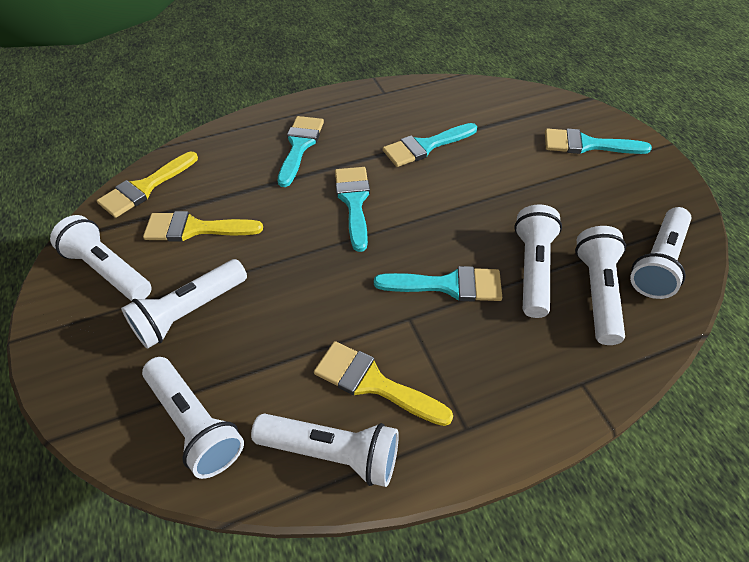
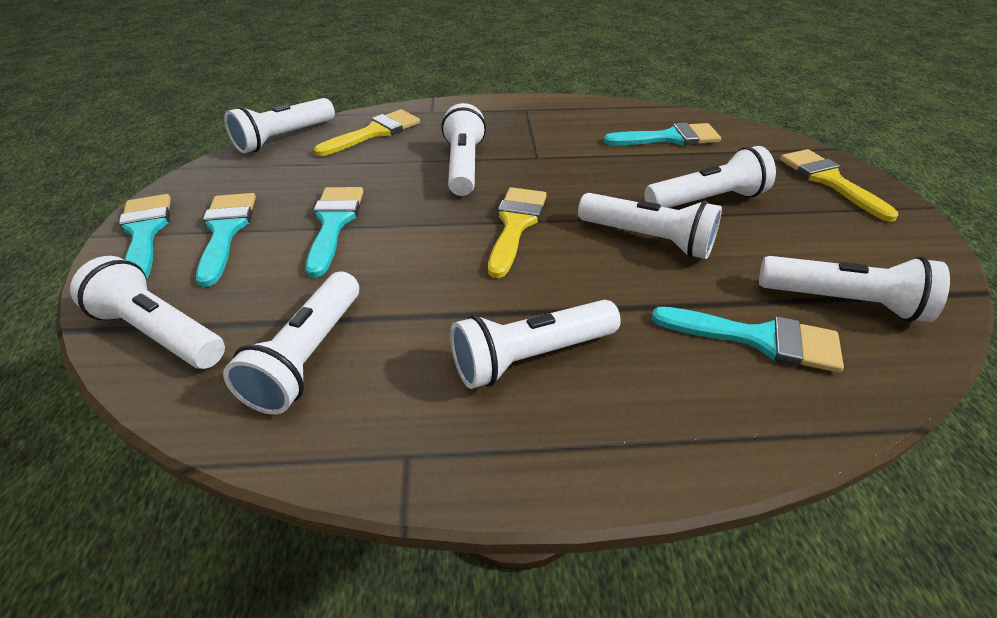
white flashlight: [50,215,152,301] [121,259,247,349] [142,357,244,479] [251,413,399,487] [514,204,562,318] [575,226,626,345] [630,207,691,299] = 7 -> [70,256,225,369] [223,272,359,415] [224,98,335,153] [441,103,486,196] [450,300,621,389] [578,193,722,259] [644,146,776,208] [759,256,950,322] = 8

